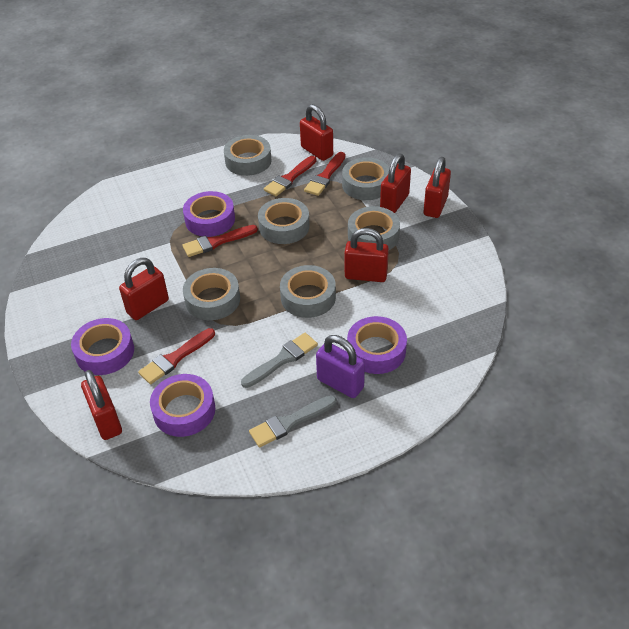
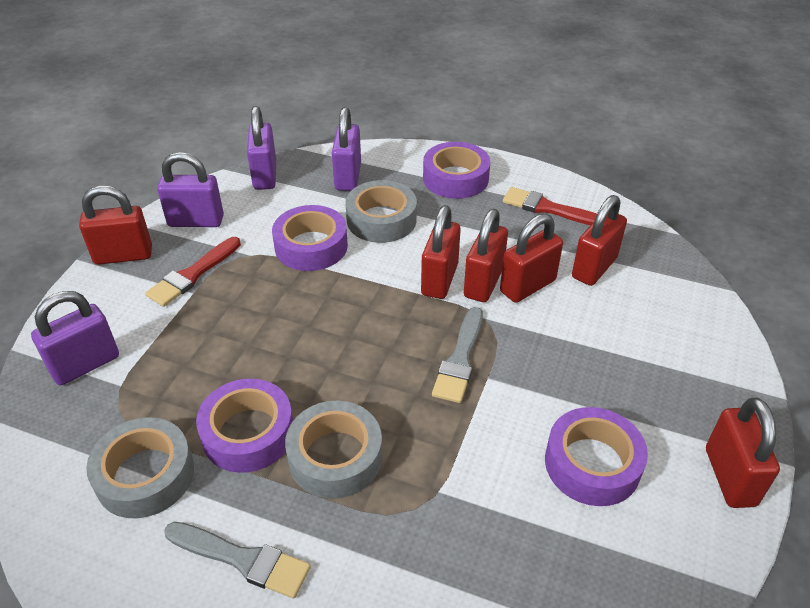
grey tape: [183,268,240,320] [224,135,271,176] [258,198,310,244] [280,265,336,318] [342,157,390,200] [348,206,400,250] = 6 -> [86,417,194,518] [285,401,383,499] [345,180,417,243] = 3
purple padlock: [316,335,365,398] = 1 -> [31,291,119,385] [157,152,224,227] [247,106,276,190] [332,107,361,191] = 4
red brush: [138,328,215,384] [182,225,258,257] [264,156,317,196] [304,152,345,196] = 4 -> [145,237,241,307] [503,187,597,225] = 2

